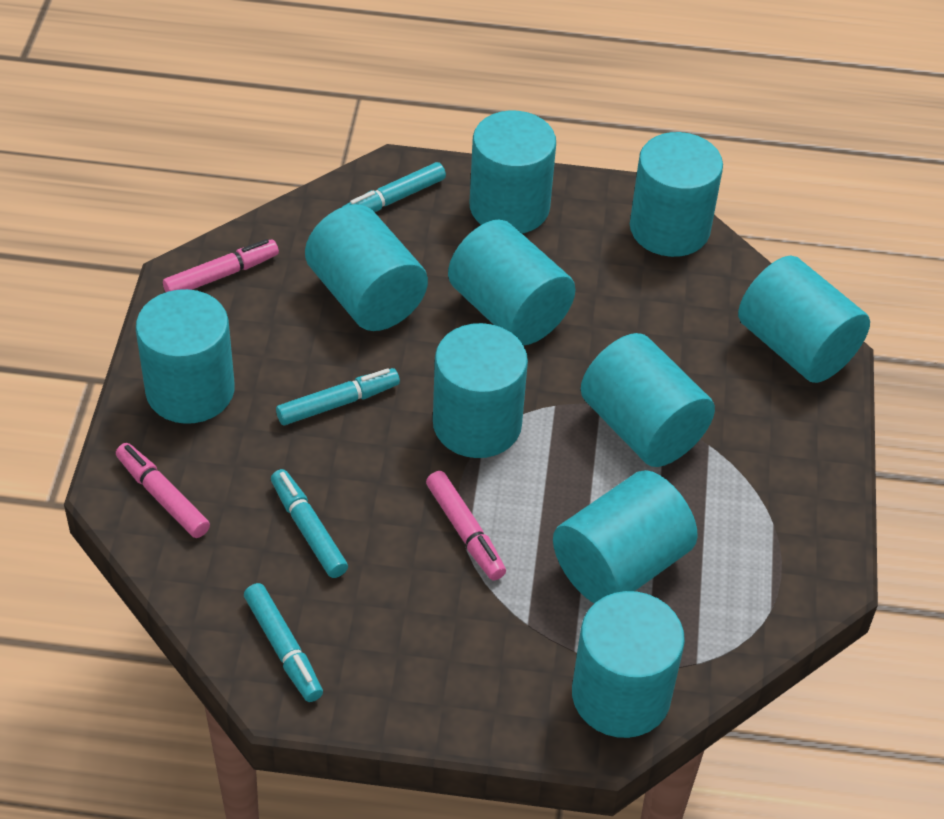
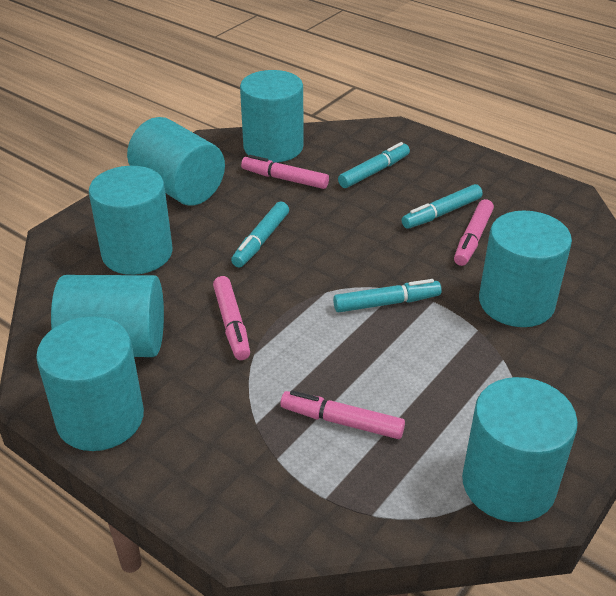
pink marker: [116,443,210,538] [163,239,279,292] [426,471,506,580] = 3 -> [213,276,250,360] [241,155,329,189] [280,390,405,439] [454,199,494,266] = 4
turquoise cylinder: [136,289,235,424] [305,204,428,331] [433,323,528,458] [448,220,576,345] [470,111,556,234] [553,470,698,603] [572,591,685,738] [581,333,715,467] [630,132,723,257] [738,256,870,383] = 10 -> [36,316,144,451] [51,275,164,357] [89,166,173,275] [127,117,225,206] [240,70,304,163] [462,377,578,522] [479,211,572,327] = 7

